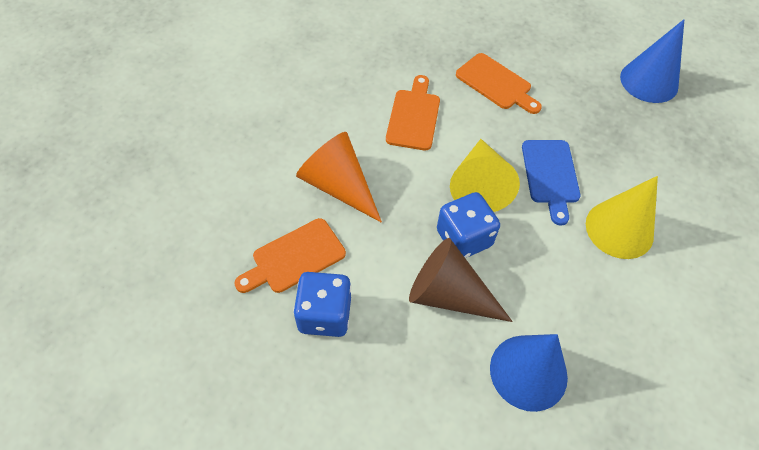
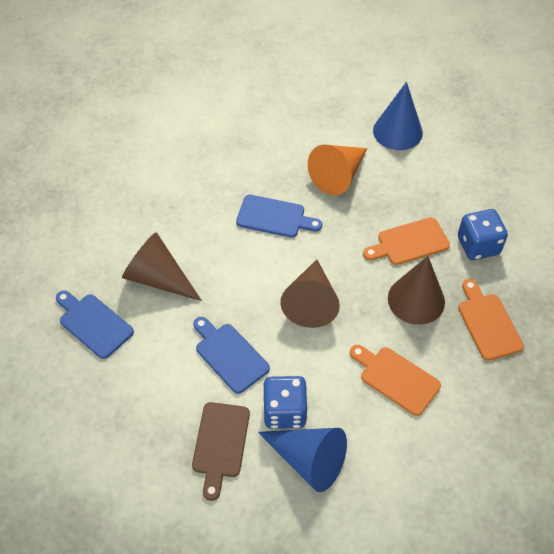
blue cutting board: [522,140,581,226] = 1 -> [56,291,134,359] [193,317,270,394] [236,195,322,238] = 3
brown cone: [409,238,513,322] = 1 -> [122,232,202,301] [280,259,340,328] [388,256,445,325] = 3
brown cutting board: none = 0 -> [192,402,250,501] = 1
yellow cone: [450,139,520,212] [586,176,658,259] = 2 -> none = 0

